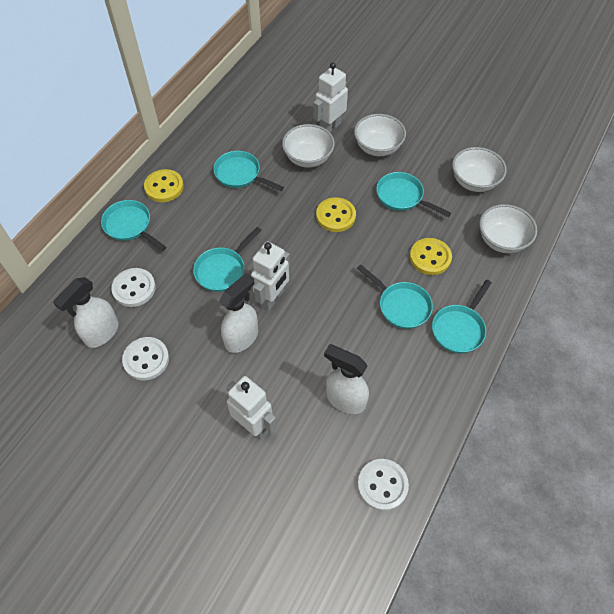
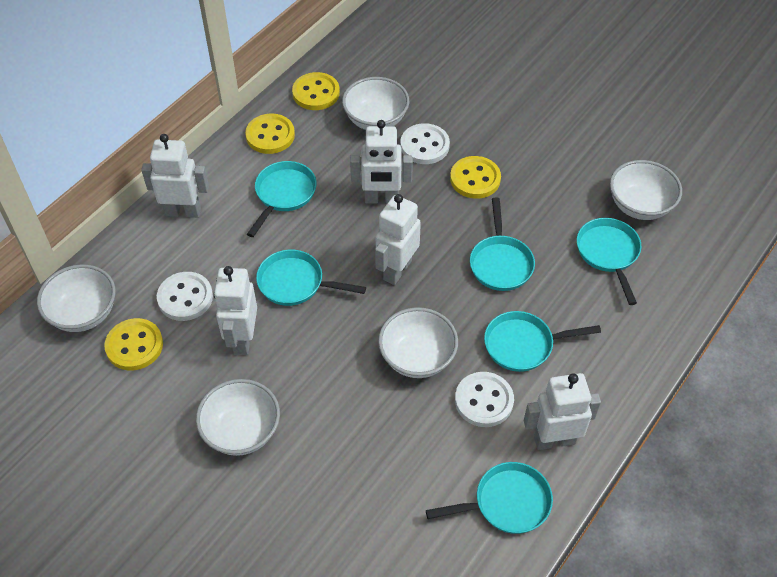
white bowl: [282,124,335,168] [354,114,406,156] [452,147,507,192] [479,204,537,253] = 4 -> [37,265,116,332] [196,379,280,456] [342,77,409,130] [378,307,458,378] [610,160,682,220] = 5
white robot: [227,376,277,440] [251,241,290,310] [313,62,348,133] = 3 -> [141,134,209,218] [214,266,257,355] [350,120,413,203] [375,194,421,285] [524,373,601,450] = 5
white spray bottle: [53,277,119,348] [219,273,258,353] [324,344,369,414] = 3 -> none = 0
yellow button: [144,169,184,202] [316,197,356,232] [410,238,452,275] = 3 -> [104,318,163,370] [245,114,295,154] [292,72,340,110] [450,156,501,199] = 4

